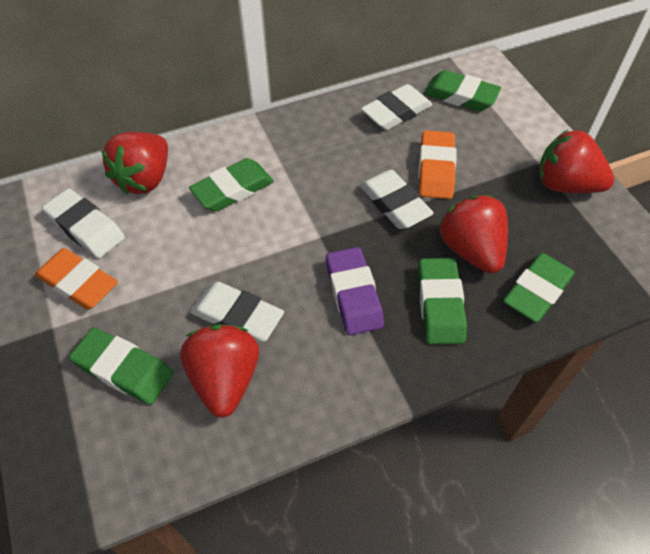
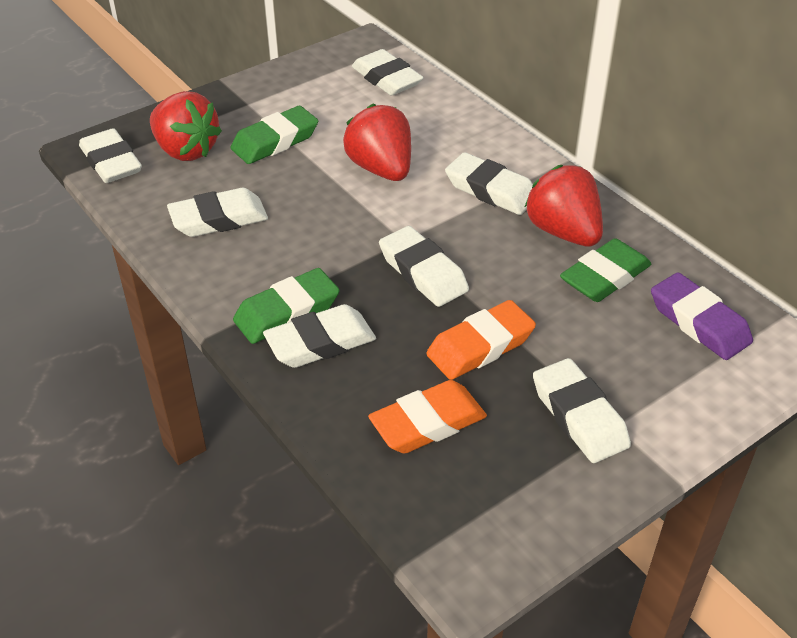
green eraser: [69,328,174,405] [189,158,274,211] [418,258,467,344] [424,70,501,111] [503,253,575,322] = 5 -> [230,106,318,164] [233,268,340,344] [560,238,651,302] = 3
red strawberry: [101,132,168,195] [180,324,259,418] [439,195,508,274] [539,129,615,193] = 4 -> [150,91,222,161] [343,104,411,181] [525,165,603,247] = 3
white eraser: [42,188,125,258] [190,282,284,343] [360,170,434,229] [361,84,432,130] = 4 -> [79,128,142,183] [167,188,268,237] [263,304,376,368] [352,49,424,95] [379,226,469,307] [445,152,533,215] [533,358,631,463] = 7

